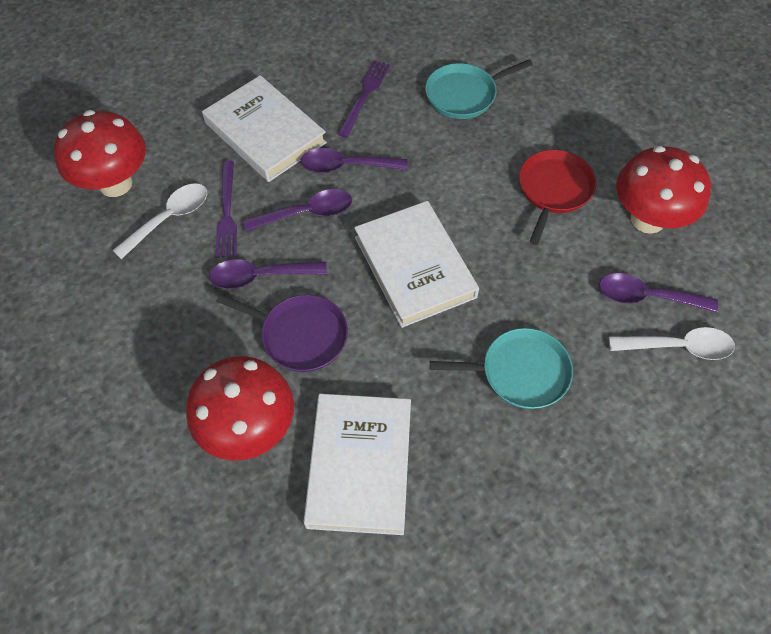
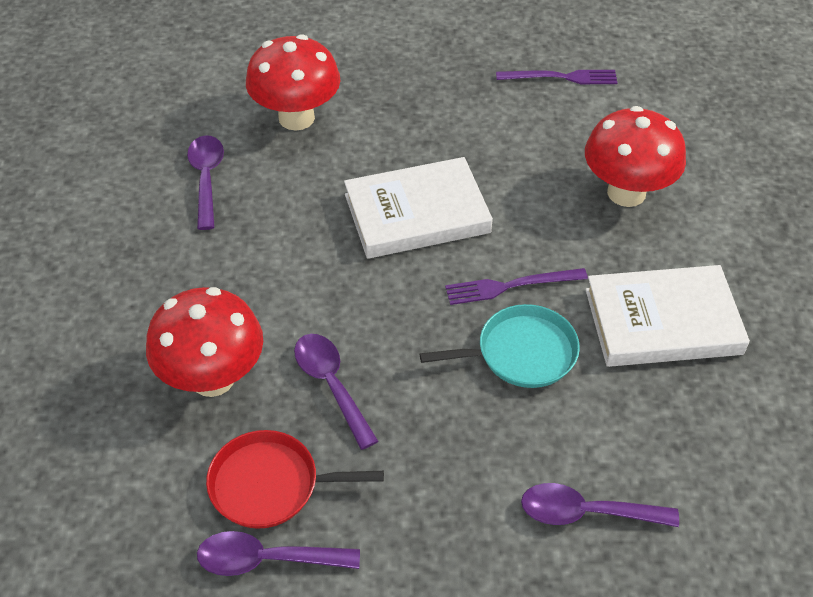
purple pan: [216,294,348,372] = 1 -> none = 0
turquoise pan: [425,59,533,119] [430,328,573,409] = 2 -> [420,304,580,388] = 1
white book: [202,75,327,182] [304,394,411,535] [354,201,479,328] = 3 -> [344,157,493,259] [585,265,750,367] = 2
white spoon: [112,183,207,259] [609,327,735,360] = 2 -> none = 0

